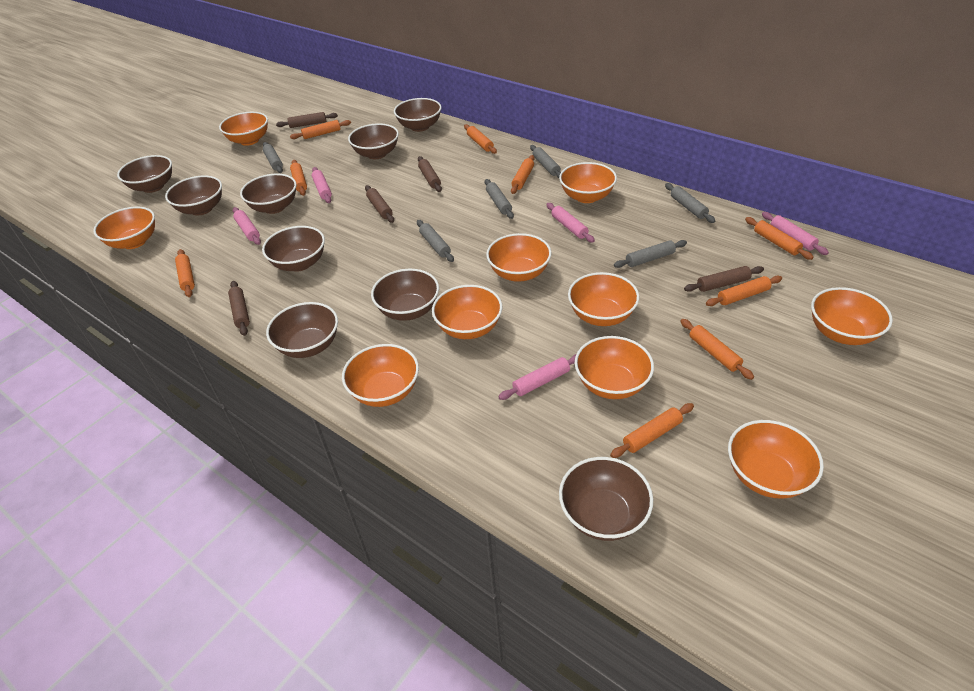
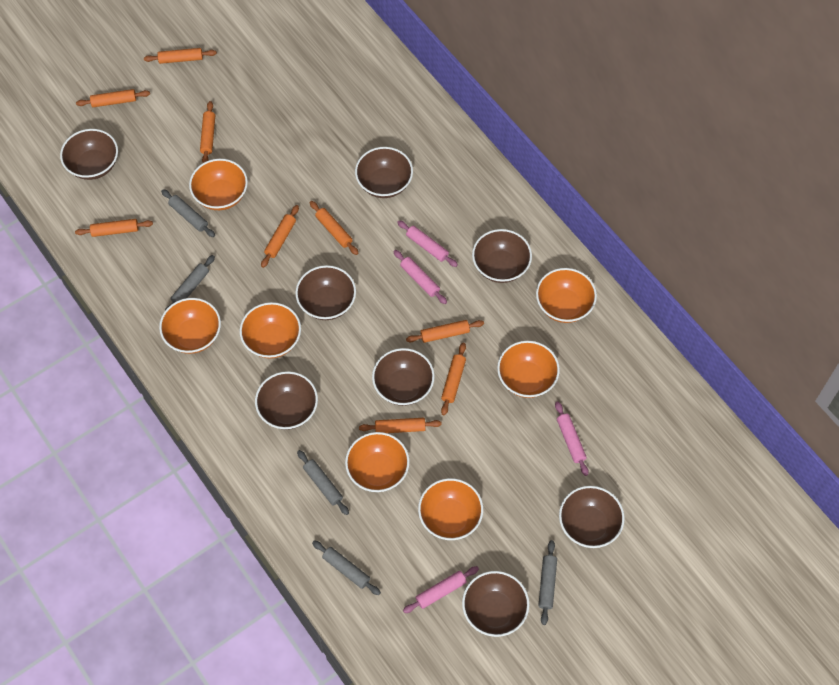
brown bowl: [117,155,172,193] [165,175,222,215] [240,174,297,214] [262,226,325,272] [266,302,338,358] [348,123,399,159] [371,269,439,321] [394,98,442,132] [559,457,653,541] = 9 -> [60,129,118,180] [255,371,318,430] [295,265,356,320] [355,147,413,198] [372,348,435,406] [462,571,530,637] [472,229,532,283] [559,486,625,548] = 8
brown rolling pin: [228,281,250,336] [276,112,338,128] [365,185,394,223] [418,156,442,192] [684,266,764,292] = 5 -> none = 0
grey rolling pin: [263,142,283,173] [417,220,454,262] [485,179,514,219] [530,145,561,178] [614,240,687,268] [665,183,715,223] = 6 -> [161,189,215,237] [165,255,215,310] [297,450,349,515] [312,540,381,595] [538,540,557,625] = 5
orange bowl: [93,207,155,249] [219,112,268,146] [342,344,419,407] [432,285,502,339] [486,233,552,282] [559,162,617,203] [568,272,639,326] [575,336,654,399] [728,420,824,499] [811,287,893,345] = 10 -> [159,298,221,354] [189,159,248,210] [240,302,301,359] [345,432,410,492] [418,478,483,540] [497,341,560,398] [536,268,597,323] = 7
pink rolling pin: [233,207,261,245] [312,167,332,203] [498,354,576,400] [546,203,595,243] [762,212,829,255] = 5 -> [394,250,447,304] [397,220,458,267] [403,566,479,613] [555,401,589,476] = 4

